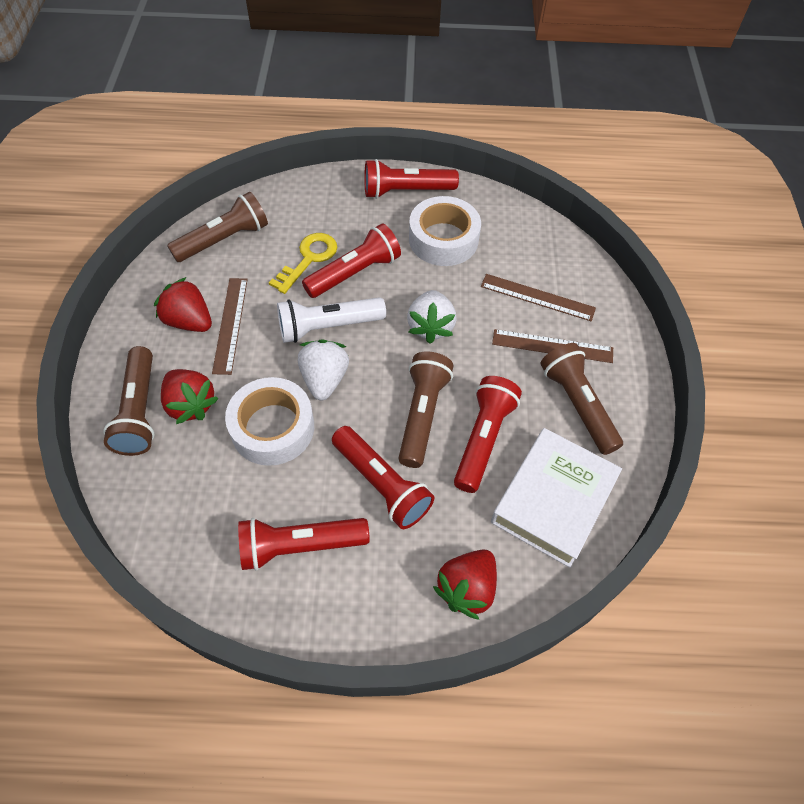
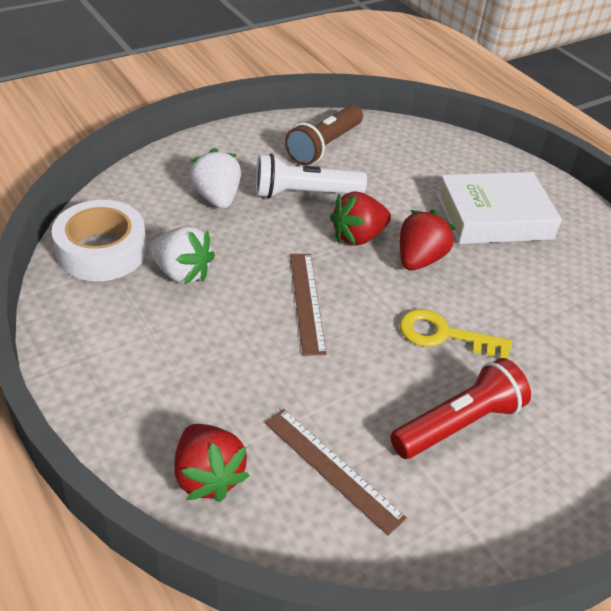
brown flashlight: [103,346,155,456] [167,192,268,262] [399,351,453,468] [540,343,623,455] = 4 -> [285,105,363,166] = 1
brown ruler: [212,278,248,375] [481,274,596,321] [492,329,613,363] = 3 -> [265,409,407,536] [290,254,327,356] = 2
red flashlight: [238,518,370,571] [302,223,401,298] [332,426,435,529] [364,159,459,199] [454,376,522,493] = 5 -> [390,358,531,459] = 1
white tape: [225,377,314,466] [409,196,481,266] = 2 -> [52,200,147,281] = 1

